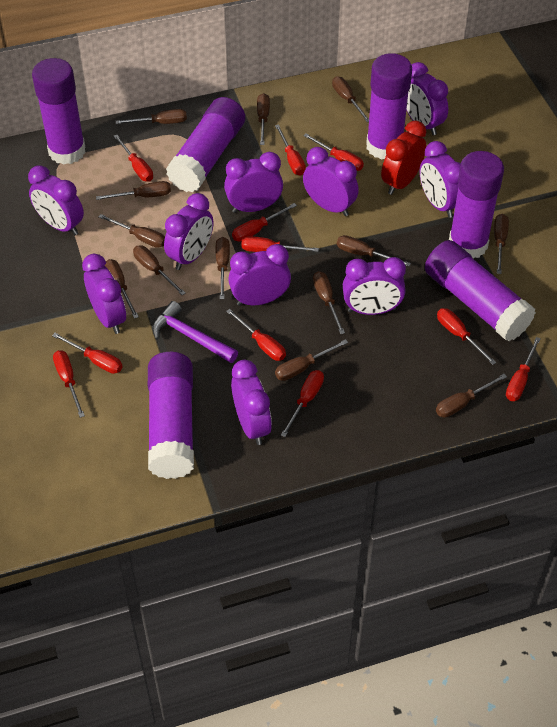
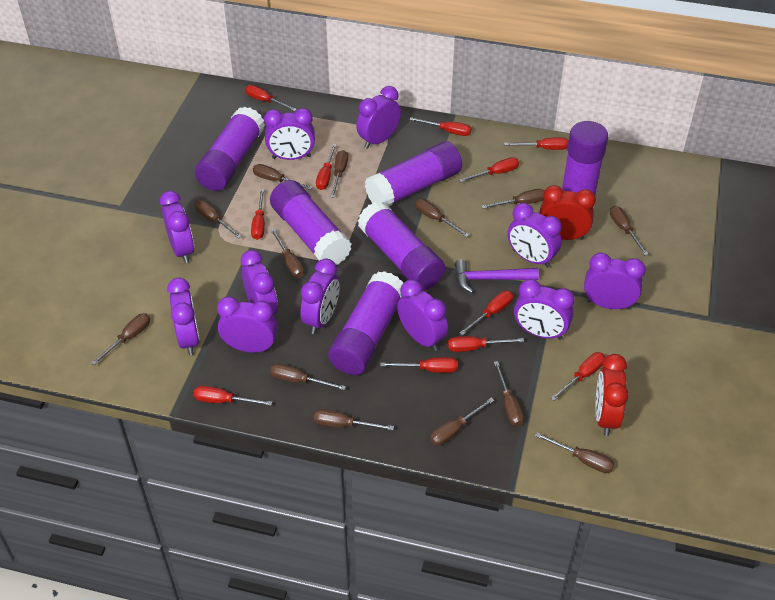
purple clock: [28,166,84,235] [82,254,126,334] [164,193,213,270] [224,152,283,213] [228,244,291,306] [231,360,272,445] [303,147,359,216] [343,257,406,315] [406,62,448,135] [420,141,461,218] = 10 -> [160,191,194,263] [167,278,200,355] [217,297,278,353] [241,250,278,315] [264,108,315,160] [300,258,340,334] [356,86,401,149] [397,280,448,351] [508,203,562,268] [514,279,575,340] [584,253,646,309] = 11
red clock: [381,121,426,195] = 1 -> [539,185,596,240] [595,354,629,436] = 2

